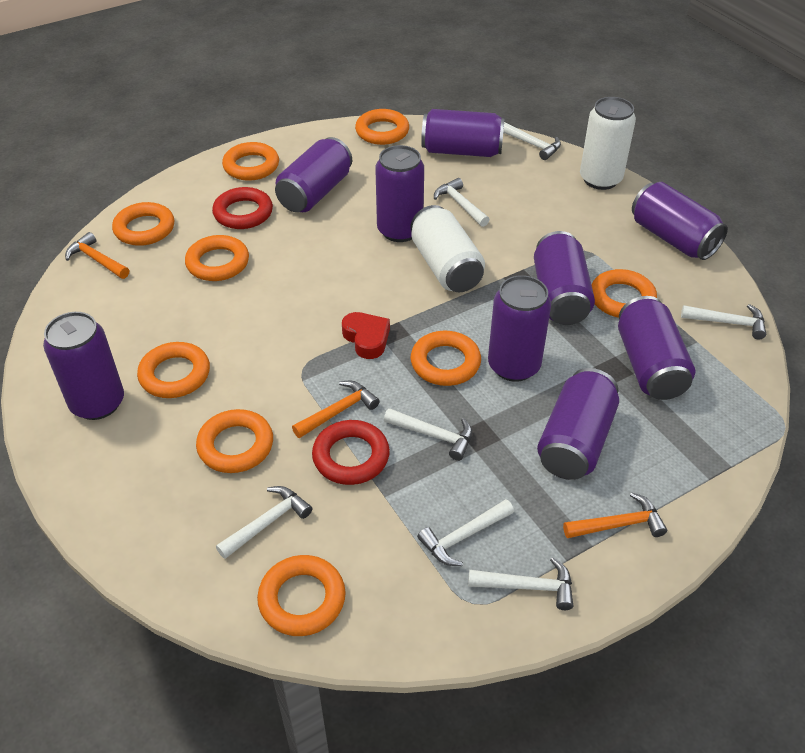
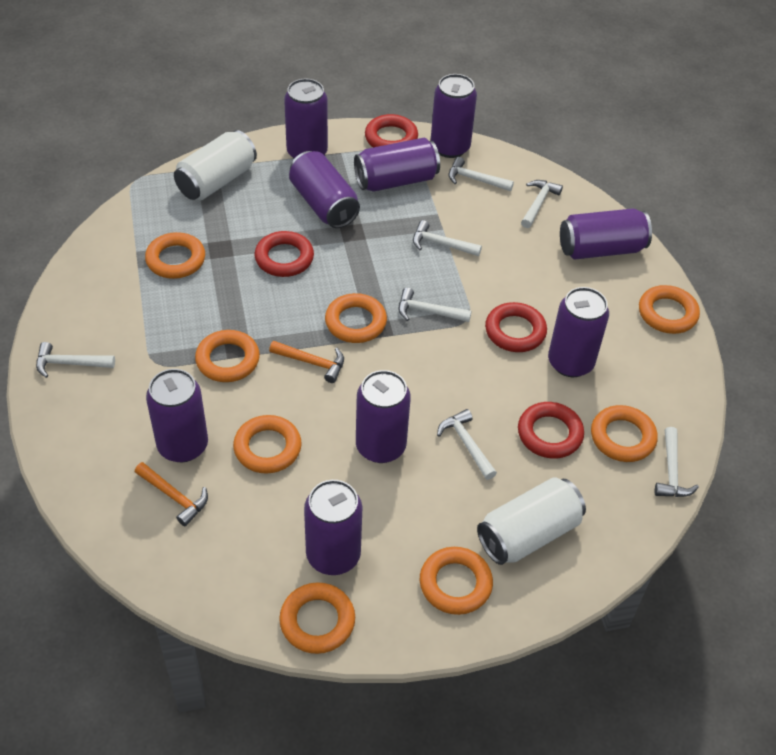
orange hammer: [65,232,129,279] [292,381,380,438] [563,492,667,538] = 3 -> [135,462,208,526] [269,341,344,383] = 2
orange ring: [112,202,174,246] [137,342,210,398] [185,235,249,281] [196,409,273,473] [222,142,279,181] [257,555,346,636] [355,109,409,145] [411,331,481,386] [591,269,657,318] = 9 -> [145,232,205,279] [195,330,260,382] [233,415,302,474] [279,582,355,654] [325,293,387,343] [420,547,493,615] [591,405,658,462] [639,285,700,334] = 8
red heart: [342,312,390,359] = 1 -> none = 0
red ring: [212,187,273,229] [312,420,390,485] = 2 -> [255,231,314,277] [365,114,418,147] [485,302,547,352] [518,402,584,459] = 4

